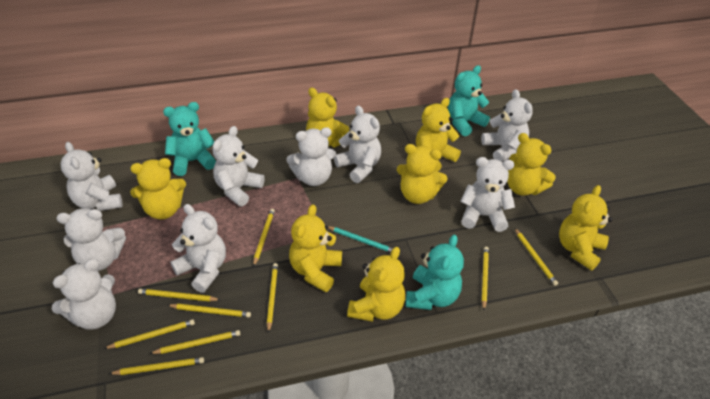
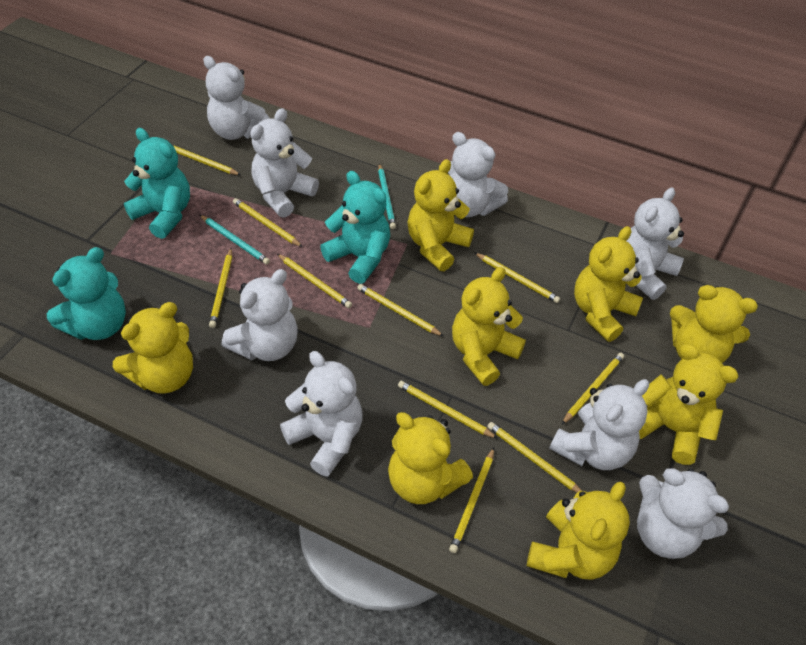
turquoise pencil: [328,226,393,253] = 1 -> [200,215,270,264] [378,163,396,229] = 2
white teddy bear: [52,259,116,330] [56,209,126,271] [61,142,122,211] [170,204,226,293] [213,126,265,206] [287,127,336,186] [334,106,381,183] [460,157,515,232] [481,89,533,162] = 9 -> [203,56,270,140] [222,269,298,361] [250,108,319,218] [280,351,362,477] [448,132,508,217] [549,379,649,470] [627,187,684,300] [637,469,729,559] = 8
yellow pencil: [104,319,195,349] [109,357,204,375] [138,289,220,302] [149,330,240,354] [167,304,251,317] [253,209,275,267] [267,263,278,333] [482,247,489,310] [515,228,558,286] = 9 -> [173,145,241,175] [209,248,232,328] [233,198,303,247] [277,254,352,308] [357,284,443,336] [398,381,498,439] [449,448,494,553] [474,252,560,303] [487,422,582,493] [562,353,624,424] = 10

